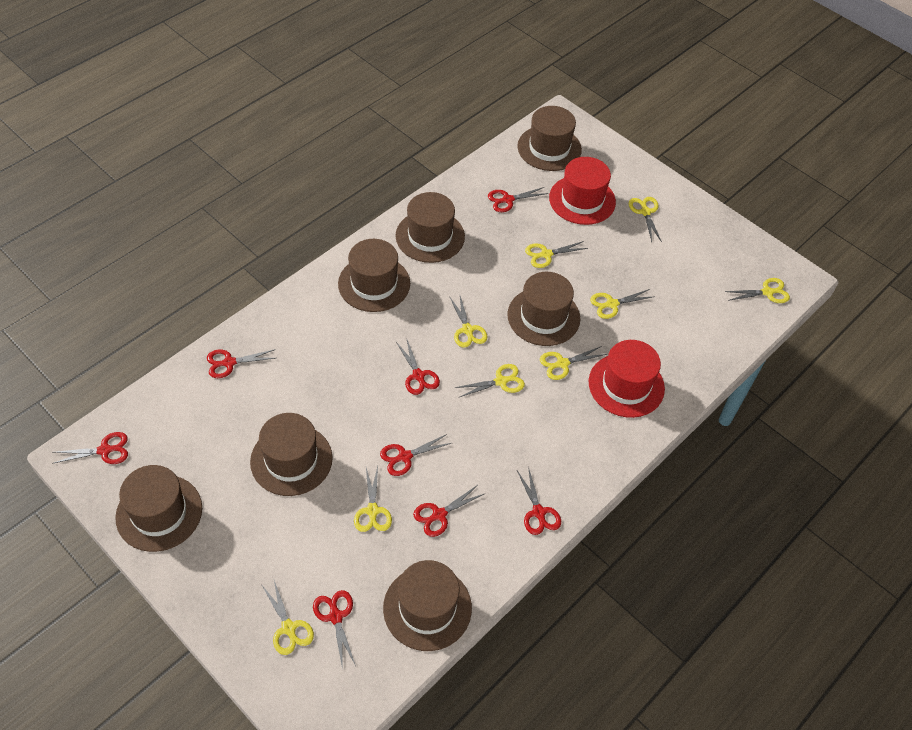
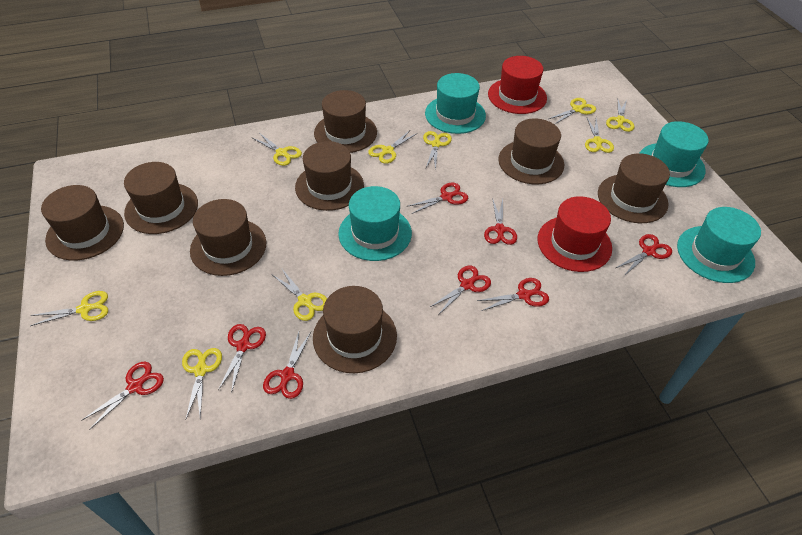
brown hat: [115,465,202,552] [250,413,333,496] [338,239,410,312] [383,560,472,651] [395,192,465,263] [507,272,580,346] [517,106,582,171] = 7 -> [41,185,124,261] [124,162,198,234] [190,199,266,276] [295,141,364,211] [313,286,397,373] [314,90,377,153] [498,118,564,184] [598,153,670,223] = 8
turquoise hat: none = 0 -> [338,186,412,261] [425,73,486,134] [640,121,709,187] [677,207,761,283] = 4

